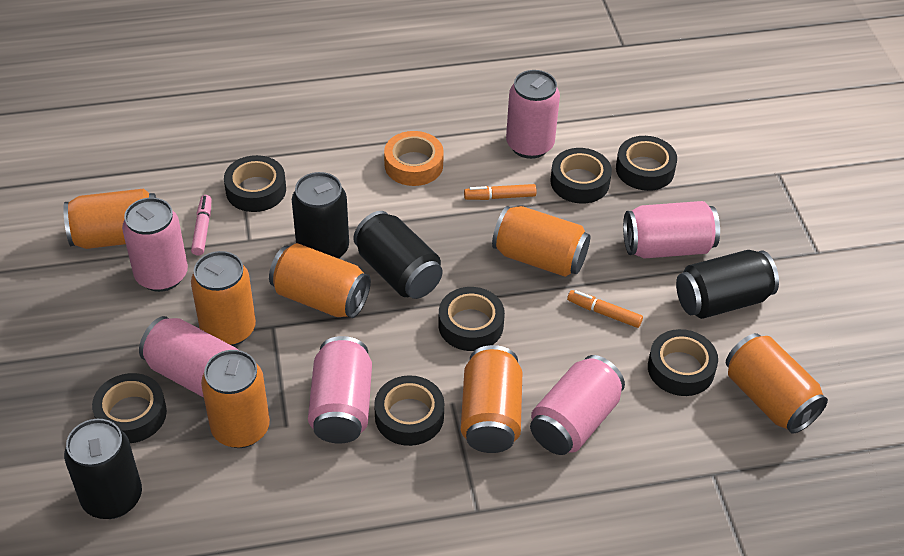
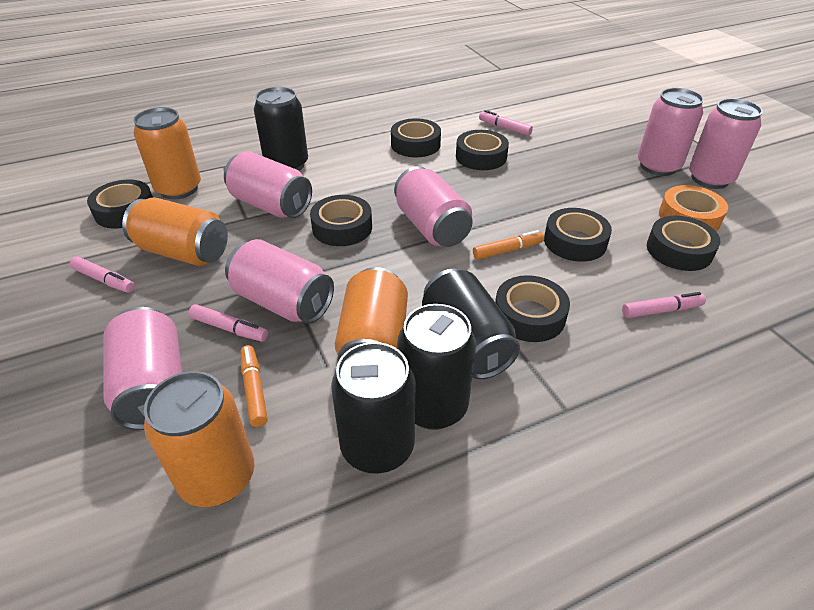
orange can: [63,189,156,249] [191,251,256,346] [201,350,270,448] [269,243,371,318] [461,345,522,453] [492,206,590,277] [726,333,828,433] = 7 -> [122,197,228,266] [133,107,201,199] [144,371,254,507] [335,267,408,362] = 4
pink marker: [191,195,212,256] = 1 -> [70,257,135,293] [188,304,268,342] [479,110,533,136] [622,292,706,318] = 4

